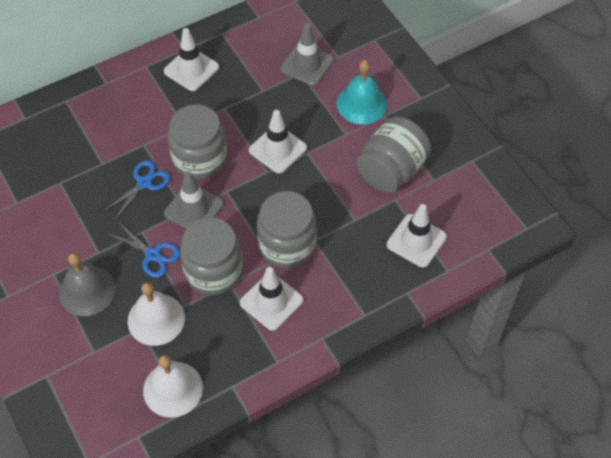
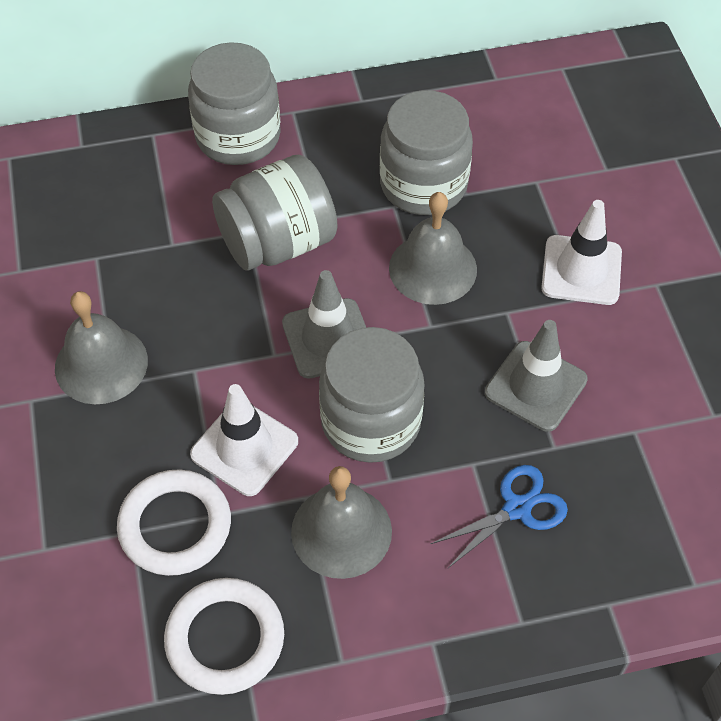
blue scissors: [104,160,170,221] [107,222,180,278] = 2 -> [431,465,568,568] = 1
grey bell: [59,253,115,316] = 1 -> [55,291,148,404] [291,466,392,579] [389,192,477,305] = 3
turquoise bell: [336,60,387,124] = 1 -> none = 0
white bell: [128,282,185,346] [143,355,203,418] = 2 -> none = 0
white ring: none = 0 -> [117,469,231,576] [164,578,284,695] = 2
white traffic cone: [164,28,219,91] [240,267,303,331] [249,110,307,174] [387,204,447,268] = 4 -> [190,384,298,496] [541,200,622,305] = 2

